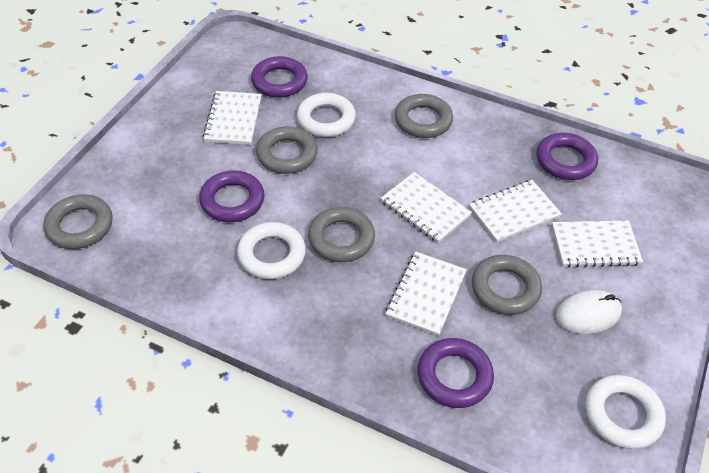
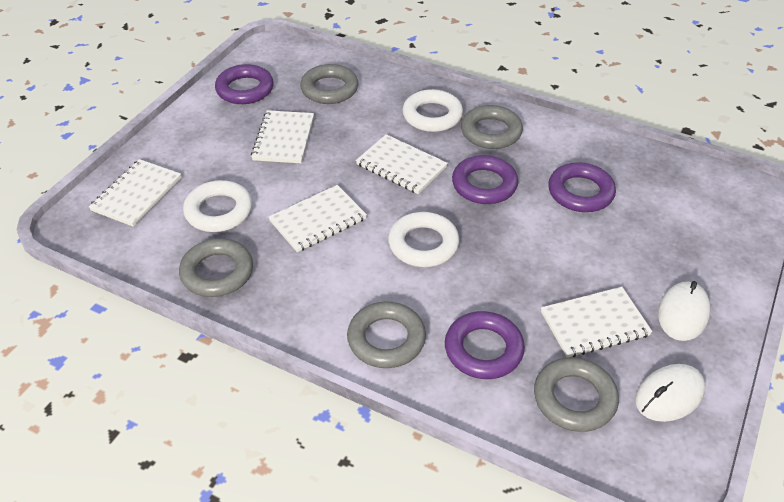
white mouse: [556,290,622,334] = 1 -> [635,364,705,422] [658,281,711,341] = 2

